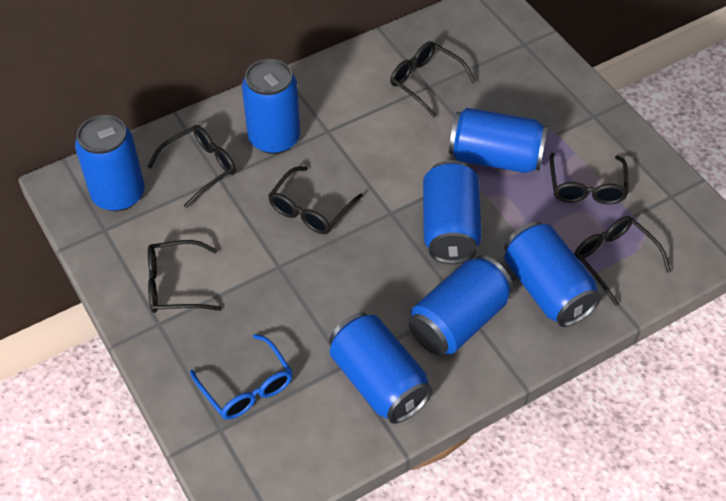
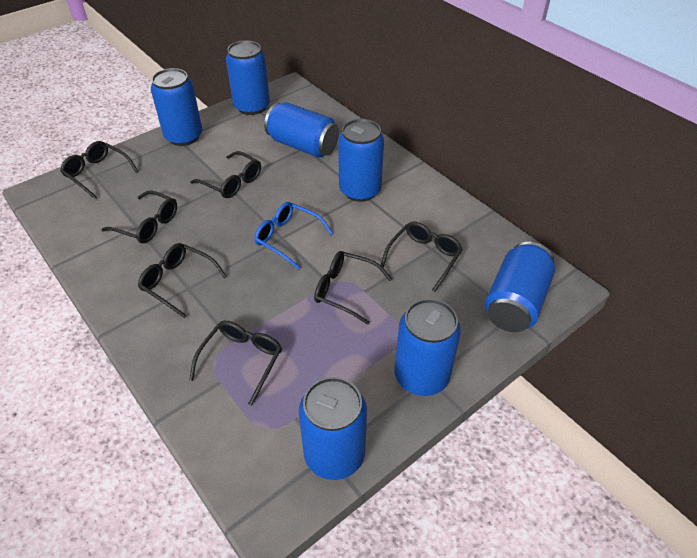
black glasses: [147,125,236,208] [148,240,221,313] [268,166,363,234] [390,41,476,117] [549,153,629,204] [574,216,671,306] = 6 -> [60,141,138,199] [101,190,177,243] [138,243,227,318] [189,321,282,406] [190,151,261,198] [314,251,392,325] [381,222,463,292] = 7

